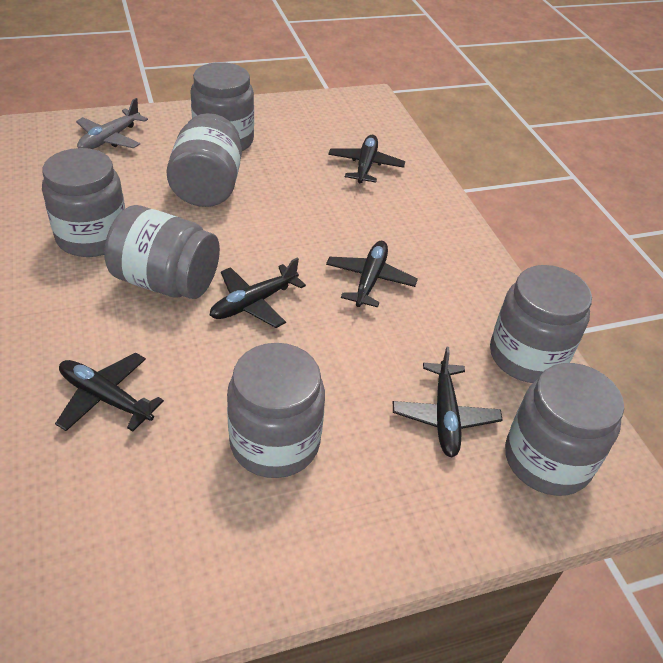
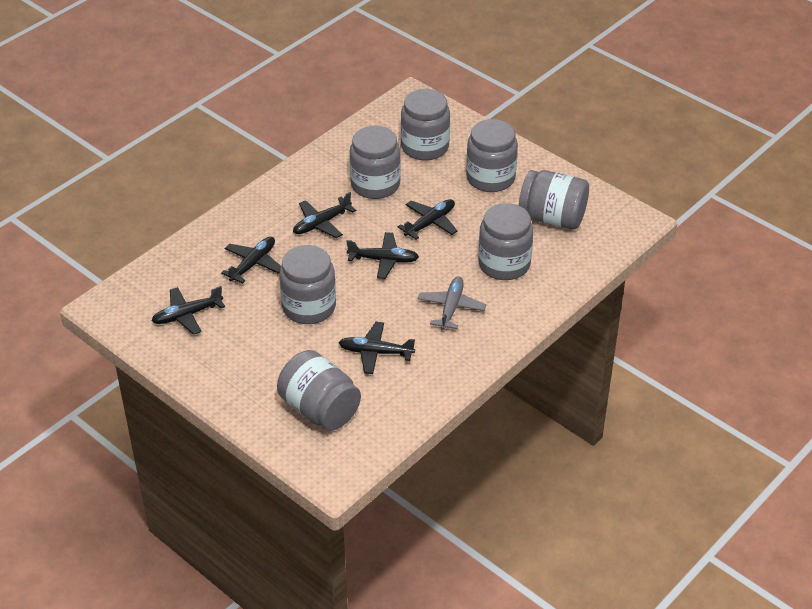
black plane: [55,352,164,431] [209,257,306,328] [326,241,418,307] [328,135,405,183] [393,347,502,457] = 5 -> [152,286,225,335] [221,237,281,284] [293,192,356,238] [339,322,415,374] [346,232,419,279] [398,199,458,240] = 6

